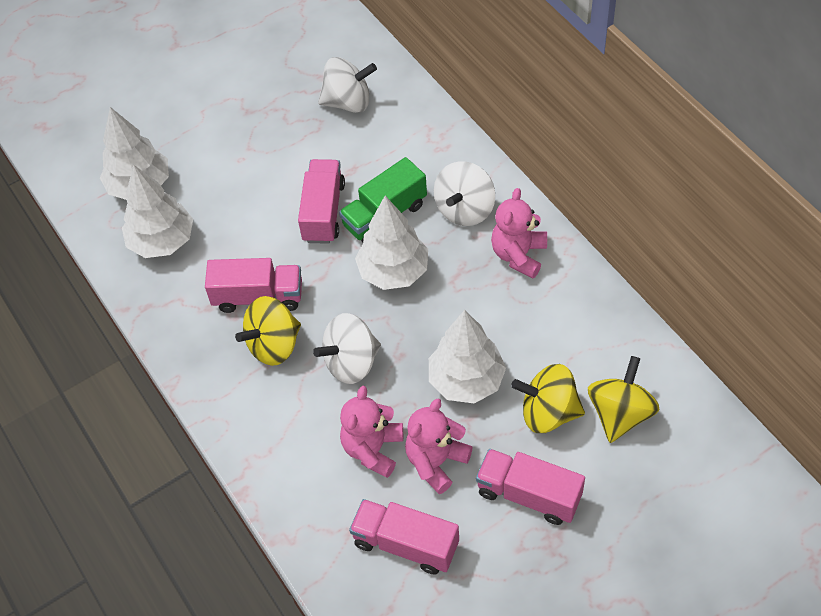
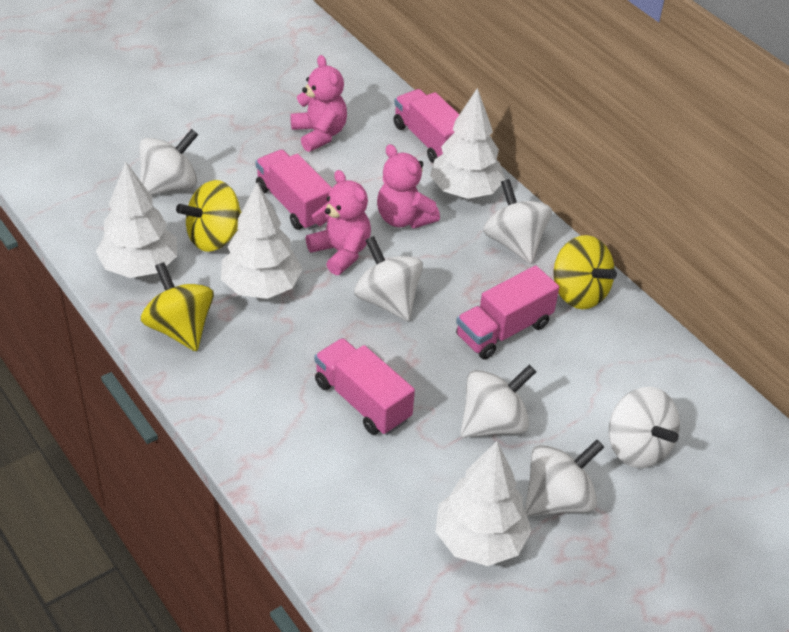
green truck: [339,157,427,243] = 1 -> none = 0
white spinning top: [313,313,381,384] [318,57,377,113] [434,161,495,226] = 3 -> [139,129,198,195] [354,236,423,321] [460,365,536,438] [484,179,552,264] [525,439,604,516] [608,387,680,468] = 6

